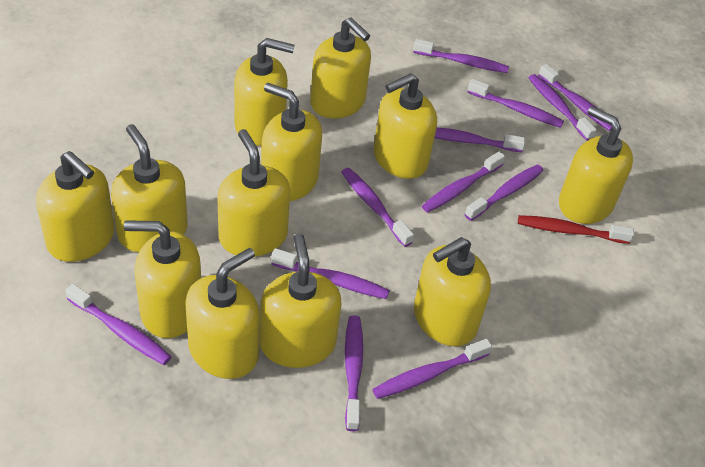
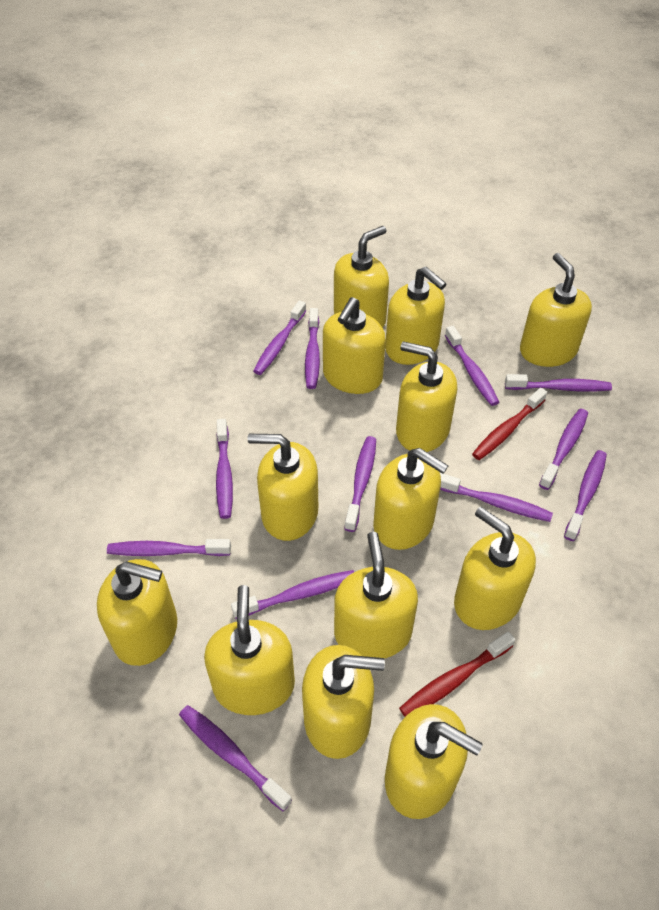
red toothbrush: [518,215,634,244] = 1 -> [399,631,515,717] [472,388,547,460] = 2
yellow soap dispenser: [36,151,115,262] [111,124,188,252] [124,220,201,338] [185,248,260,379] [217,129,290,257] [234,38,295,146] [260,233,341,368] [261,83,322,201] [310,17,371,118] [374,73,437,179] [414,237,491,346] [559,106,633,224] = 12 -> [97,559,177,666] [204,585,295,715] [248,434,318,541] [302,645,385,759] [323,297,386,394] [334,226,389,328] [334,532,418,659] [373,448,448,550] [385,267,446,365] [385,704,483,819] [396,341,457,452] [454,507,536,630] [520,253,592,367] = 13

